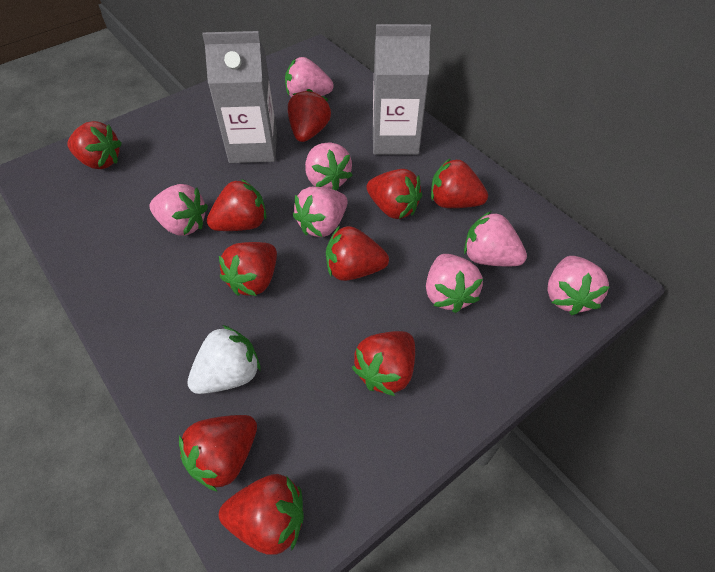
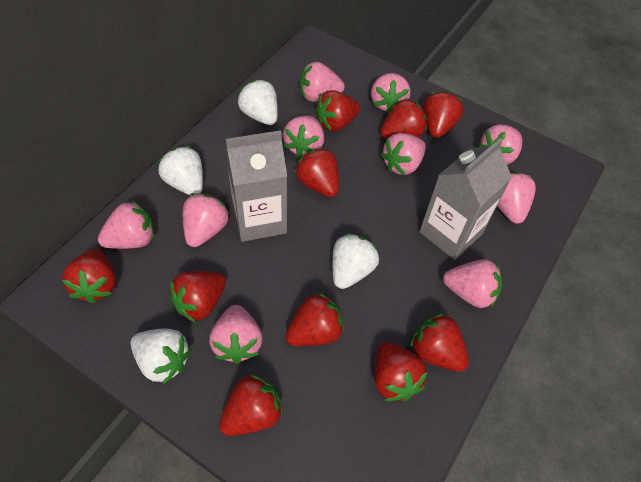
pink strawberry: [149,184,208,236] [285,57,334,97] [293,186,348,237] [305,142,353,191] [426,254,483,313] [464,211,527,266] [547,256,609,315] = 7 -> [98,200,154,249] [183,193,229,247] [209,305,263,364] [283,115,324,158] [300,62,345,102] [371,73,410,114] [381,133,426,175] [443,259,502,308] [478,124,522,165] [497,172,536,224] = 10
white strawberry: [187,325,261,394] = 1 -> [131,329,191,384] [158,146,203,196] [237,80,278,125] [332,233,379,289] = 4

